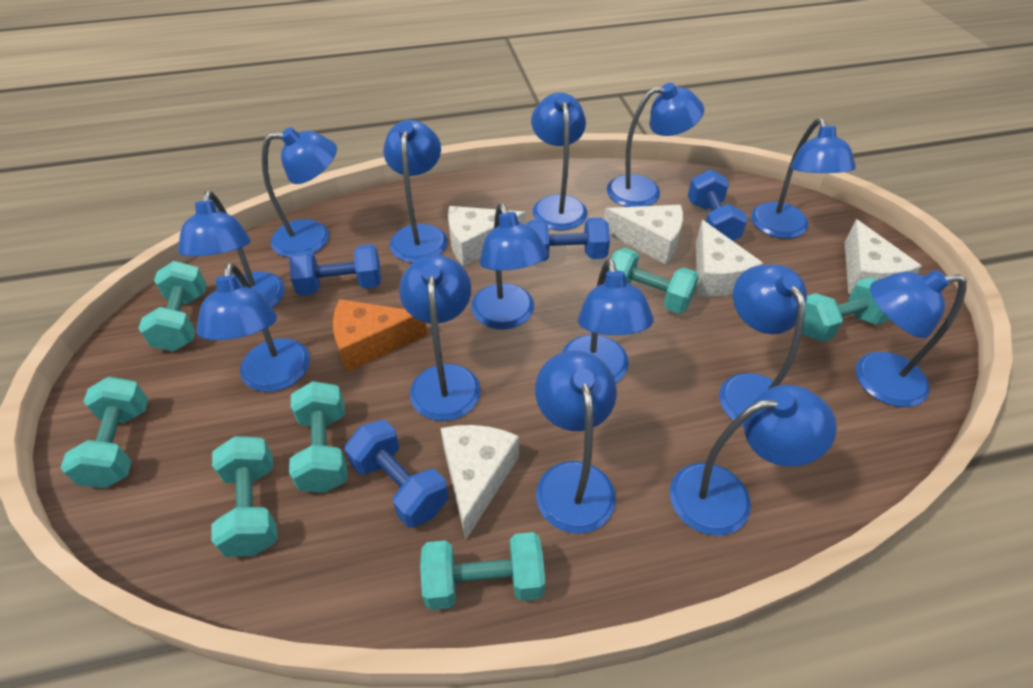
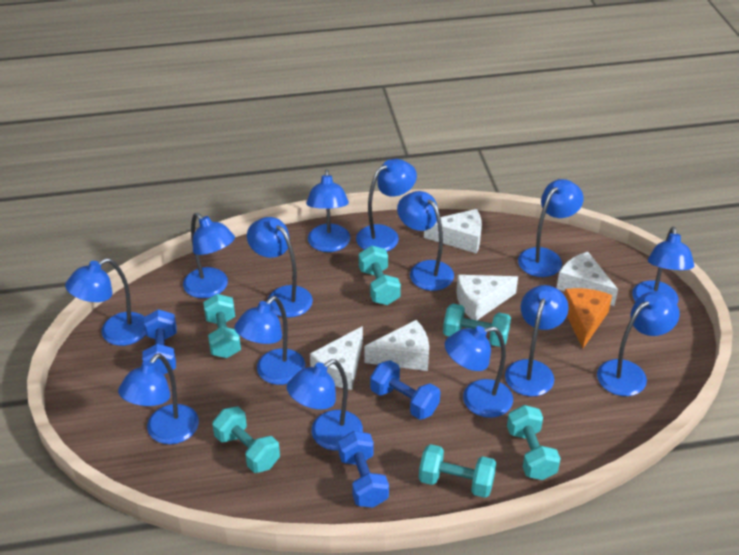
blue dumbbell: [289,244,381,296] [345,420,448,528] [527,218,610,261] [688,170,748,241] = 4 -> [142,309,177,375] [338,431,389,507] [370,360,440,420] = 3
turquoise dumbbell: [60,377,148,488] [138,261,207,351] [211,436,278,557] [289,381,348,493] [420,532,545,610] [608,248,699,313] [802,277,889,342] = 7 -> [203,294,241,358] [212,407,280,473] [359,246,401,305] [419,444,496,498] [443,304,511,347] [507,405,561,480] = 6

